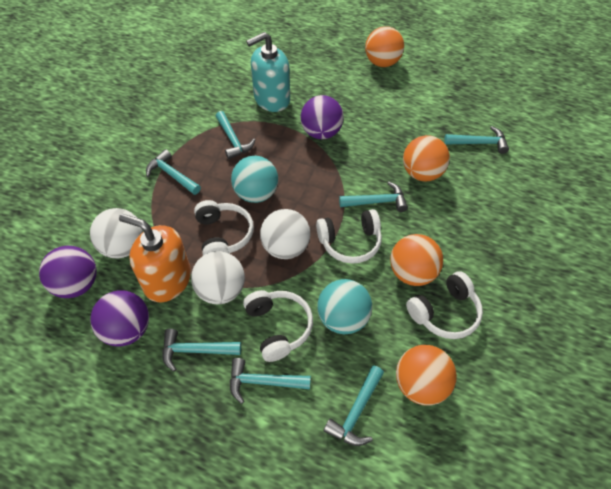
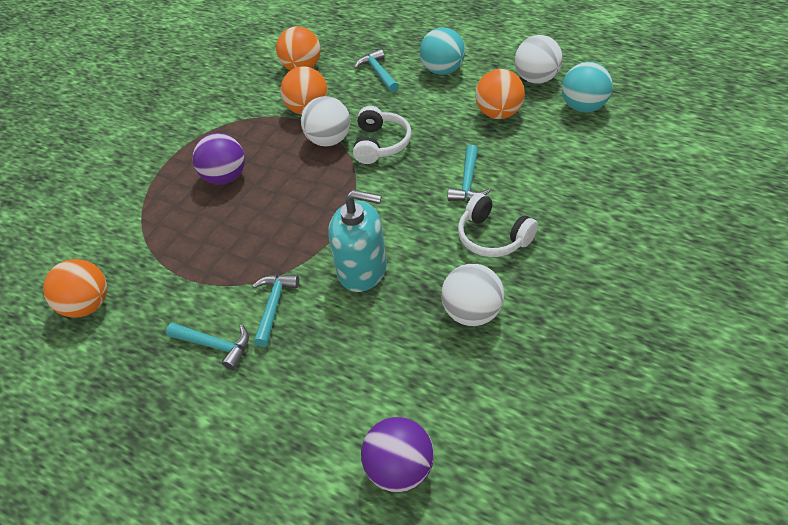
orange soap dispenser: [119,214,191,302] = 1 -> none = 0
purple ball: [39,246,97,298] [90,290,149,347] [300,95,344,139] = 3 -> [192,133,245,185] [361,417,434,492] = 2
turquoise hammer: [146,149,201,195] [162,329,241,372] [216,111,255,159] [230,358,311,404] [324,365,384,446] [339,182,408,212] [444,126,509,154] = 7 -> [166,323,249,370] [252,275,299,347] [354,49,399,92] [448,145,490,201] = 4
white headphones: [194,200,254,255] [243,290,313,362] [316,209,382,264] [406,271,483,339] = 4 -> [353,106,412,164] [458,193,538,257] = 2

